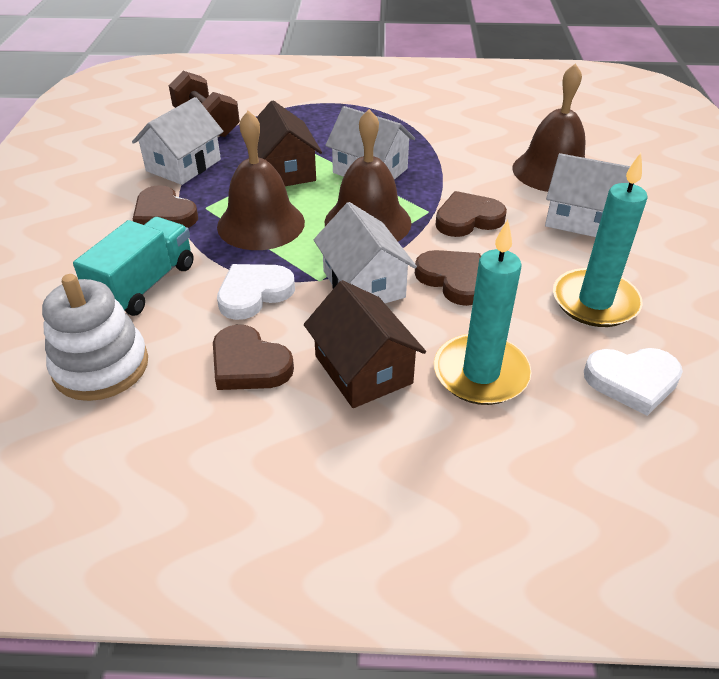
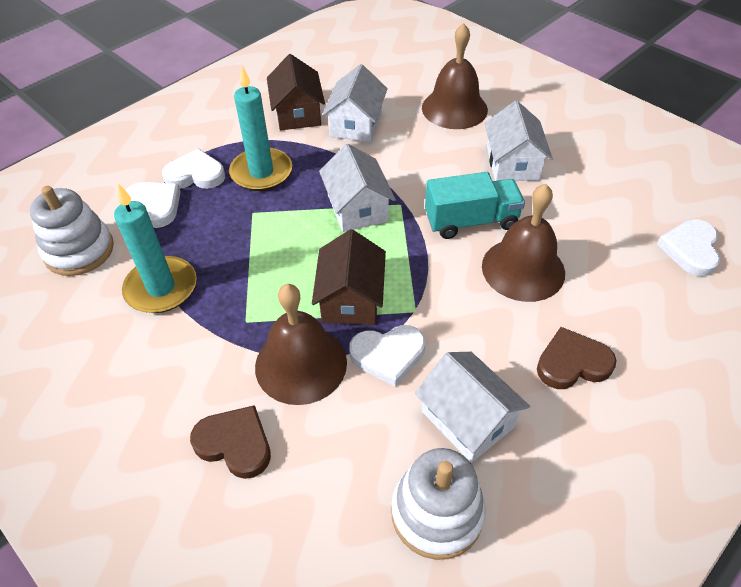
brown dumbbell: [169,71,240,137] = 1 -> none = 0
brown heart: [133,185,198,228] [213,325,294,390] [415,250,481,306] [435,191,507,237] = 4 -> [190,405,271,479] [537,327,617,389] = 2
white heart: [217,264,295,320] [584,348,683,416] = 2 -> [126,182,181,228] [162,148,225,189] [349,325,425,387] [657,219,720,276] = 4
white stacking toy: [42,274,148,401] = 1 -> [30,186,114,276] [391,448,486,560] = 2

